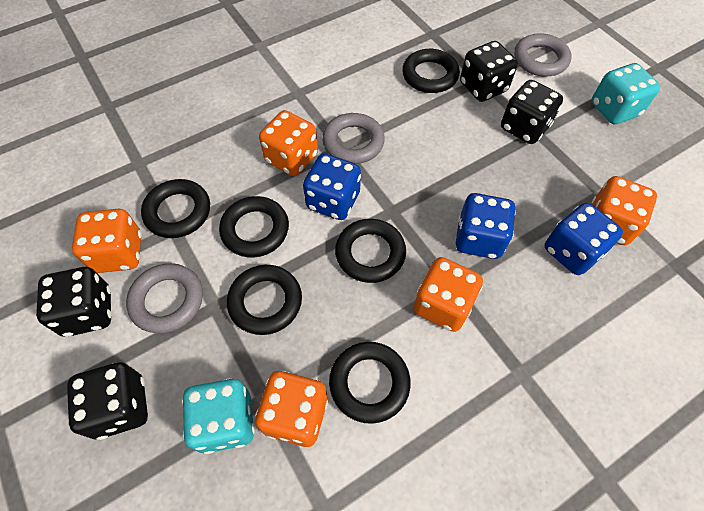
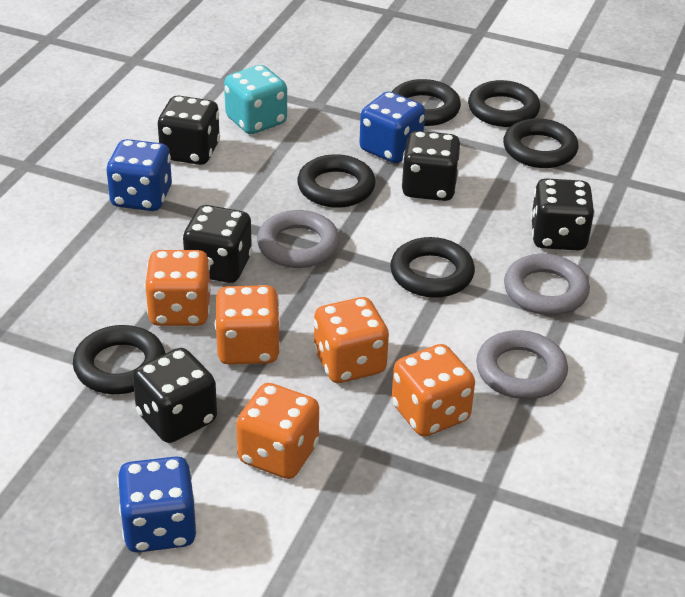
black dice: [36,267,111,337] [67,362,148,440] [460,41,518,102] [501,80,563,144] = 4 -> [133,348,217,443] [157,95,220,165] [183,205,252,283] [402,131,461,201] [531,178,595,250] = 5
turquoise dice: [182,378,255,454] [592,63,660,124] = 2 -> [224,65,287,134] = 1

